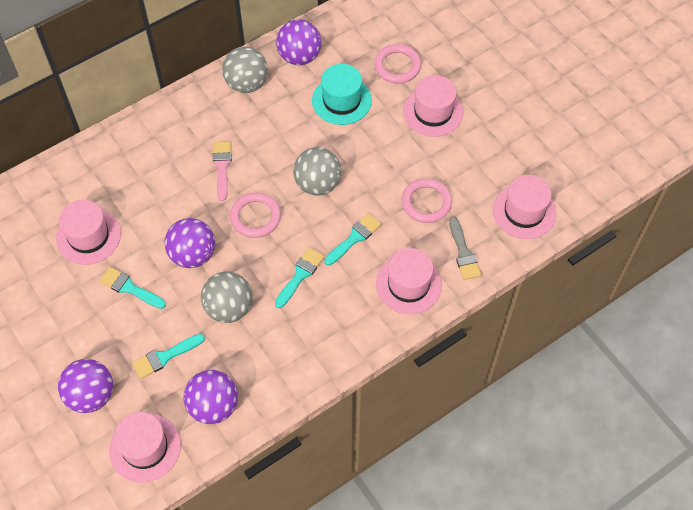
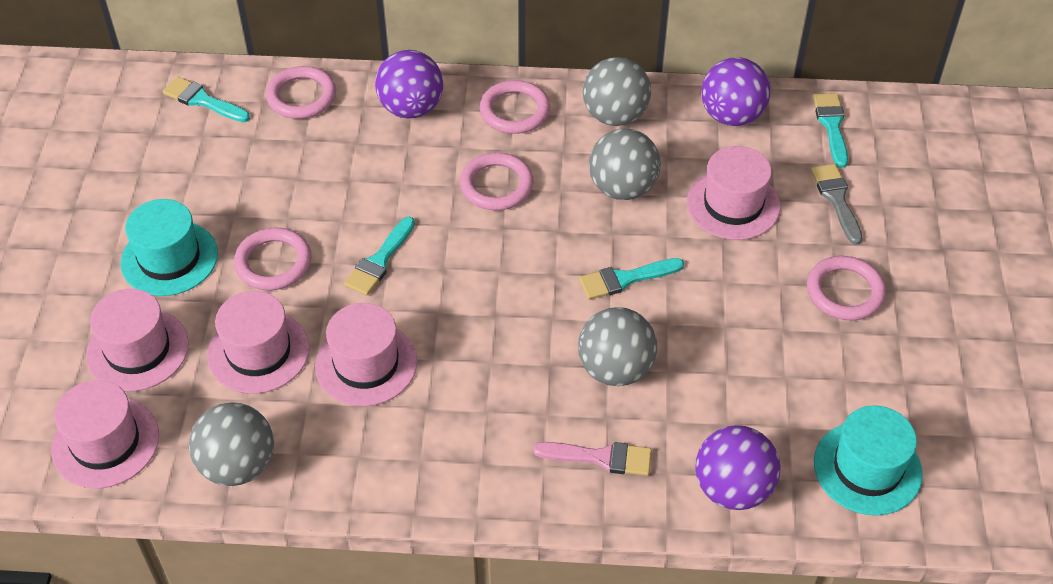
grey ball: [201,272,253,323] [222,47,268,93] [293,147,342,196] = 3 -> [189,403,274,486] [578,307,657,386] [583,57,651,126] [589,129,661,200] = 4
pink ring: [230,193,281,238] [374,44,421,83] [401,178,452,223] = 3 -> [234,228,312,290] [266,66,336,119] [460,152,534,211] [480,80,550,134] [807,256,886,320] = 5
purple ball: [58,359,113,413] [165,218,215,268] [184,370,238,424] [276,19,321,65] = 4 -> [375,50,443,119] [695,425,781,510] [701,57,770,126] = 3
turquoise hat: [312,64,372,125] = 1 -> [120,199,218,296] [814,405,923,515] = 2

